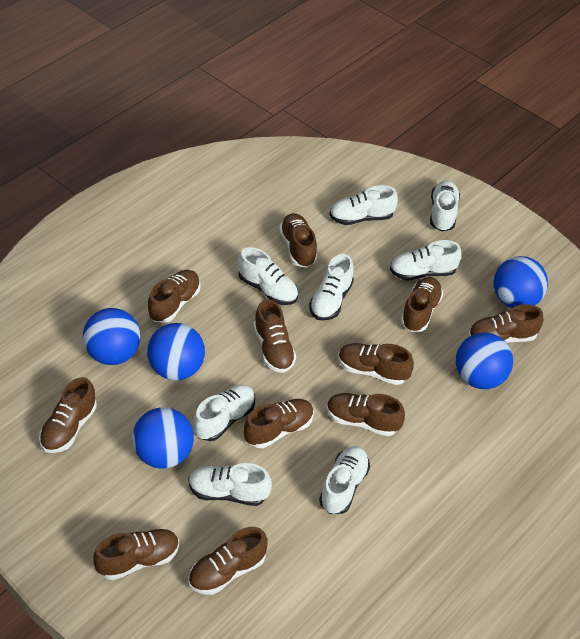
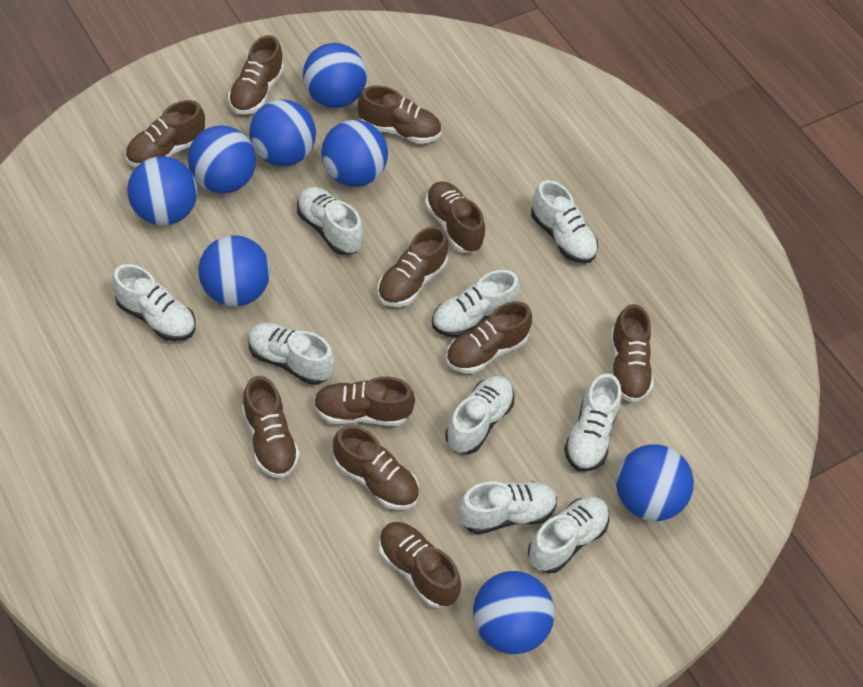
blue ball: [83,308,141,365] [132,407,194,469] [147,323,205,381] [456,333,513,389] [493,256,548,308] = 5 -> [127,156,197,225] [188,125,256,194] [198,235,270,307] [249,99,316,166] [303,43,367,108] [321,120,388,187] [473,571,555,654] [616,444,694,521] = 8
white shoe: [189,463,272,506] [193,385,255,441] [238,247,298,305] [309,254,354,321] [319,446,370,514] [329,185,398,225] [390,240,462,280] [430,180,460,232] = 8 -> [112,264,196,341] [248,323,335,385] [297,187,364,255] [432,270,520,338] [445,376,515,454] [458,481,557,534] [528,497,610,573] [531,180,598,264] [564,374,622,472] = 9

